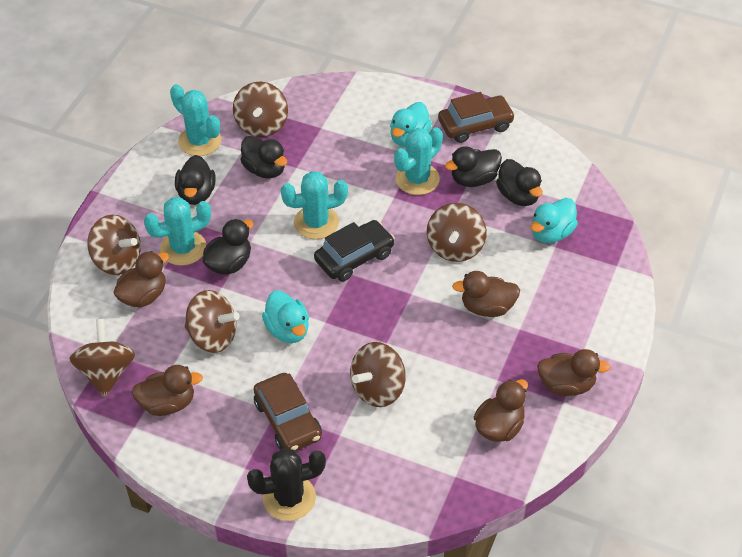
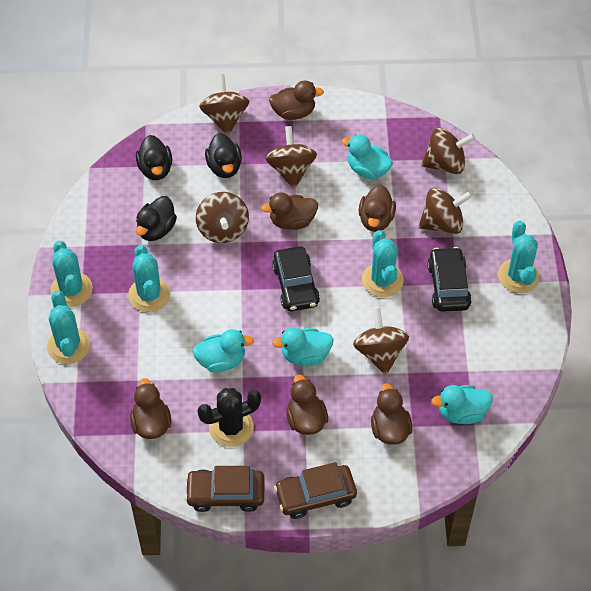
black car: [314,220,395,282] = 1 -> [272,246,320,311] [427,247,472,312] = 2
black duck: [175,155,215,205] [203,219,254,275] [240,136,287,179] [445,146,502,187] [496,159,543,206] = 5 -> [136,135,172,180] [136,196,177,241] [205,133,242,178] = 3
brown duck: [113,251,169,307] [132,365,203,416] [452,271,520,317] [474,379,528,442] [537,349,610,396] = 5 -> [130,378,172,439] [261,192,318,230] [269,81,324,120] [286,374,328,435] [359,185,396,232] [371,383,413,445] = 6
turquoise cactus: [144,197,211,266] [170,84,221,156] [281,171,348,240] [394,127,443,195] = 4 -> [47,290,90,364] [50,241,93,307] [128,245,170,312] [362,230,404,297] [498,220,540,293] = 5
turquoise duck: [262,291,309,343] [390,102,432,147] [531,198,578,243] = 3 -> [193,329,254,372] [272,327,333,366] [341,134,393,179] [431,385,493,424] = 4

